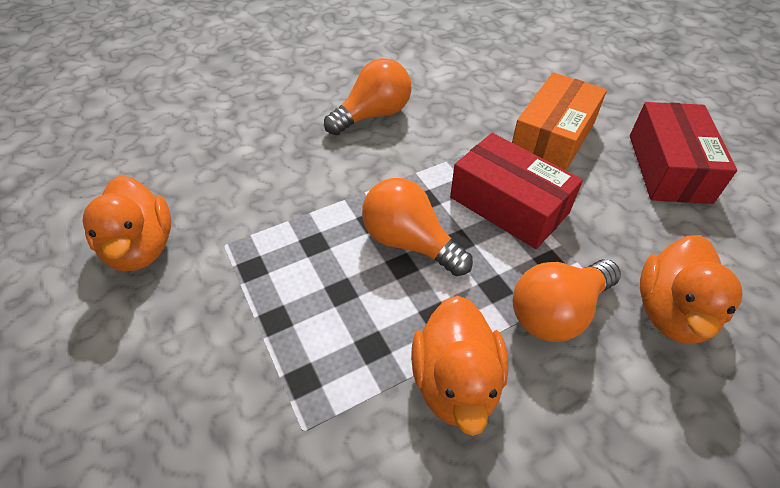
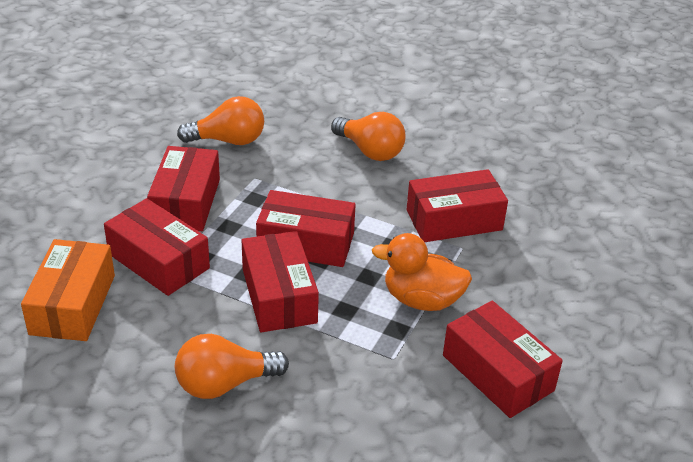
orange duck: [83,176,171,271] [411,295,508,436] [640,235,742,344] = 3 -> [372,233,472,311] = 1
red box: [450,133,583,249] [630,102,737,204] = 2 -> [104,198,210,296] [147,146,220,231] [241,231,319,332] [256,190,356,267] [406,169,508,242] [443,301,563,418] = 6

